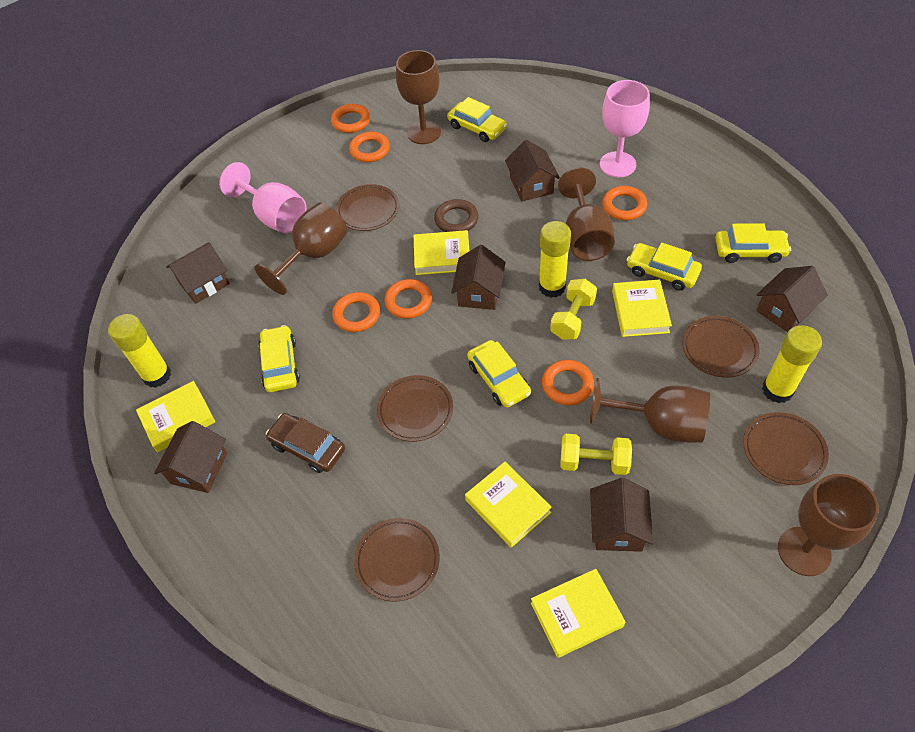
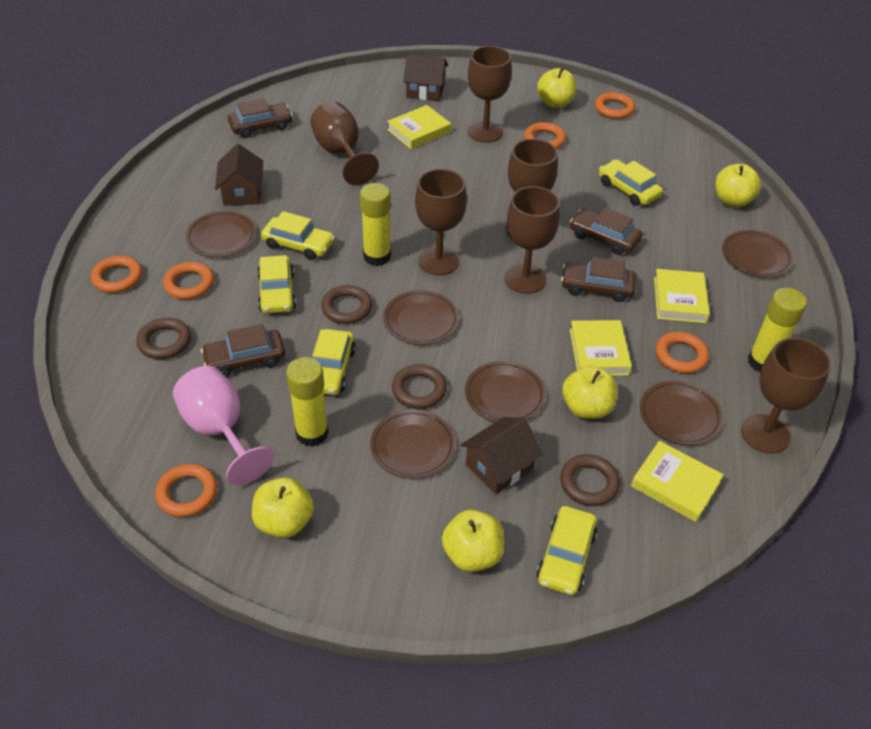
brown car: [266,413,345,473] = 1 -> [201,324,285,377] [228,99,293,138] [561,257,636,302] [570,208,642,255] = 4
brown goblet: [255,203,348,295] [396,50,441,144] [558,167,615,261] [590,378,710,443] [778,474,879,576] = 5 -> [310,101,379,185] [415,169,467,275] [468,46,512,143] [505,186,560,294] [506,139,558,235] [741,338,831,454] = 6
brown house: [154,421,227,493] [166,242,230,304] [451,245,506,310] [505,140,560,202] [590,478,653,552] [756,266,828,332] = 6 -> [215,144,263,206] [403,54,448,101] [461,417,543,495] = 3
brown plate: [336,184,399,231] [354,518,440,602] [377,375,453,442] [682,316,760,377] [743,412,829,485] = 5 -> [185,211,256,257] [370,409,455,479] [383,290,459,345] [465,361,546,422] [640,381,723,445] [722,230,793,277] = 6
brown ring: [434,199,479,232] = 1 -> [136,318,191,359] [321,285,372,324] [392,364,447,409] [560,454,620,506] = 4
pink goblet: [219,162,307,233] [600,80,650,177] = 2 -> [173,366,274,485] = 1
yellow apple: none = 0 -> [252,477,314,538] [442,510,504,572] [537,68,577,108] [562,366,618,419] [715,164,761,207] = 5
yellow book: [136,381,215,452] [414,230,469,275] [465,462,552,548] [531,569,626,658] [612,280,672,337] = 5 -> [387,105,451,149] [570,320,632,376] [631,441,724,522] [654,269,710,323] = 4
yellow dumbbell: [550,279,597,340] [560,434,632,475] = 2 -> none = 0

